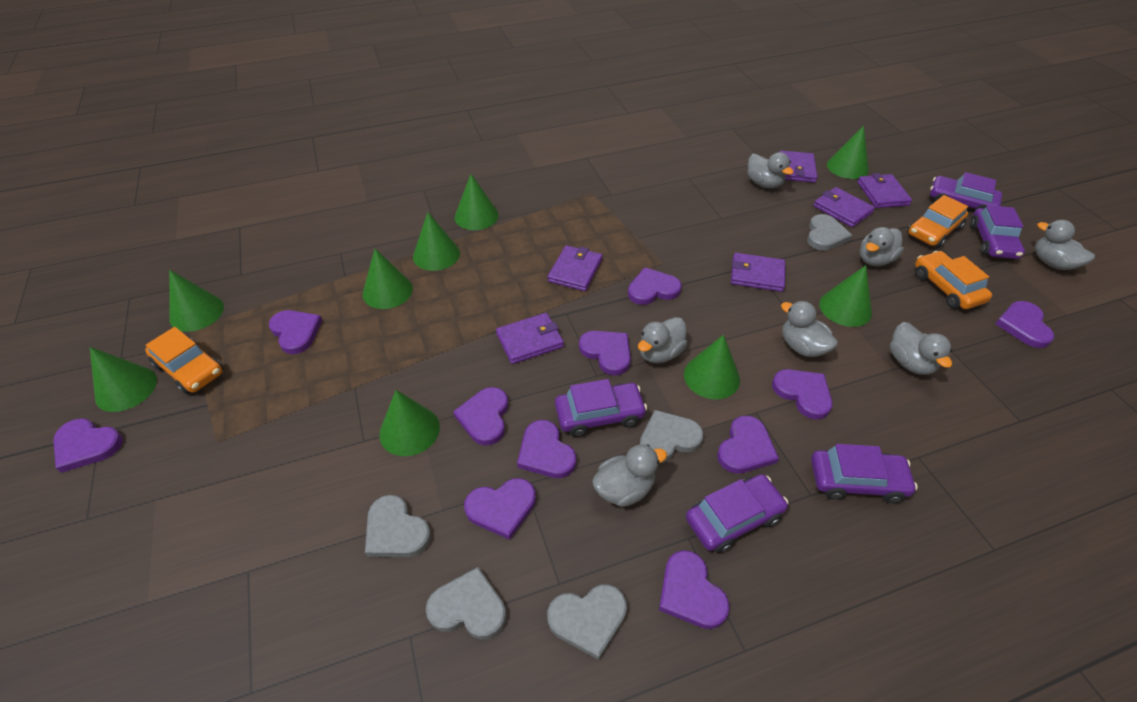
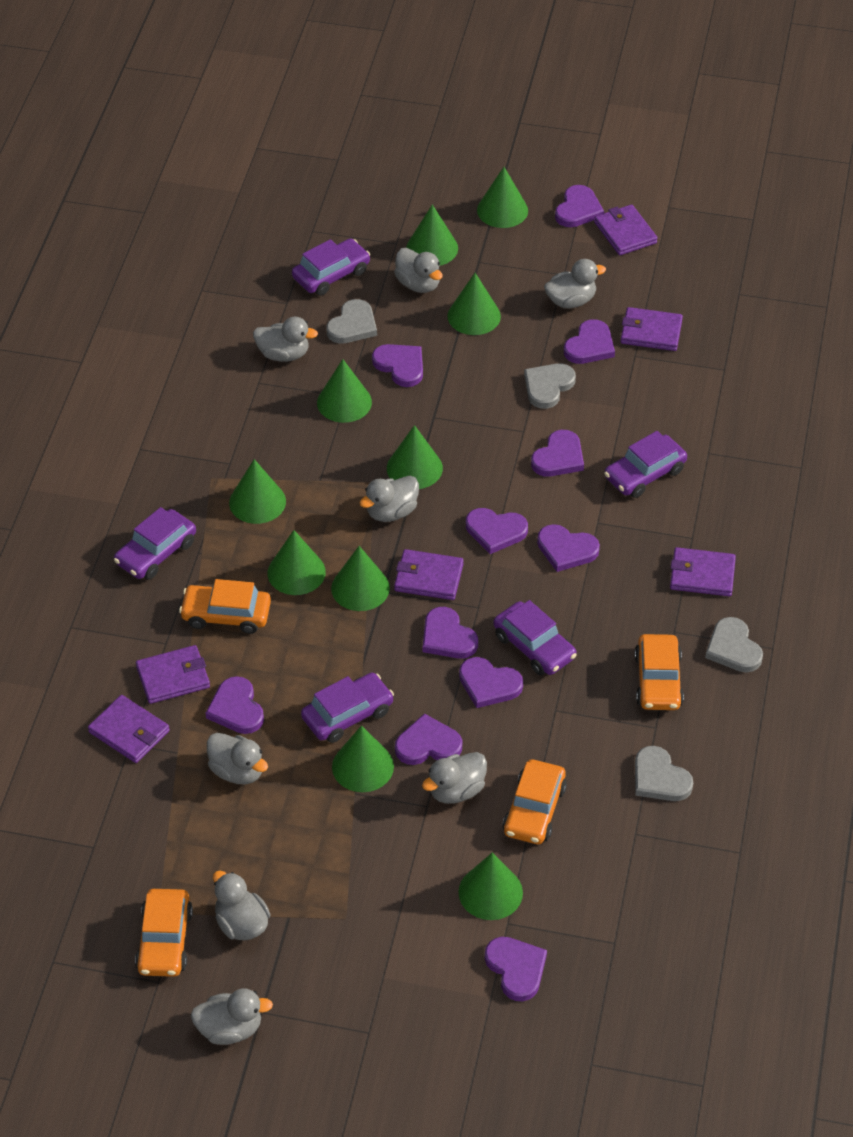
green cone: [90,347,157,412] [169,270,224,332] [362,249,413,309] [379,390,440,456] [413,212,460,271] [455,174,499,230] [684,335,740,399] [819,265,872,327] [827,125,869,179] = 9 -> [229,459,286,524] [268,530,326,595] [317,359,372,423] [331,546,390,611] [332,725,394,792] [387,425,443,489] [406,204,458,266] [448,273,501,335] [458,853,523,920] [477,167,528,228] = 10
grey duck: [592,444,667,507] [638,317,687,364] [747,152,793,188] [781,301,838,357] [860,227,904,266] [890,322,952,375] [1035,220,1095,270] = 7 -> [191,988,273,1045] [207,733,268,784] [213,871,271,941] [253,317,318,362] [360,476,419,522] [394,248,443,293] [422,752,487,804] [544,259,606,308] = 8
grey heart: [365,495,431,557] [426,567,506,639] [547,584,627,660] [640,410,703,463] [807,214,852,251] = 5 -> [326,299,377,344] [524,363,576,409] [635,746,693,801] [705,617,763,672] = 4
orange car: [145,327,223,394] [907,195,968,248] [915,251,992,309] = 3 -> [135,889,193,977] [179,579,271,634] [502,759,567,844] [635,634,684,710] = 4

